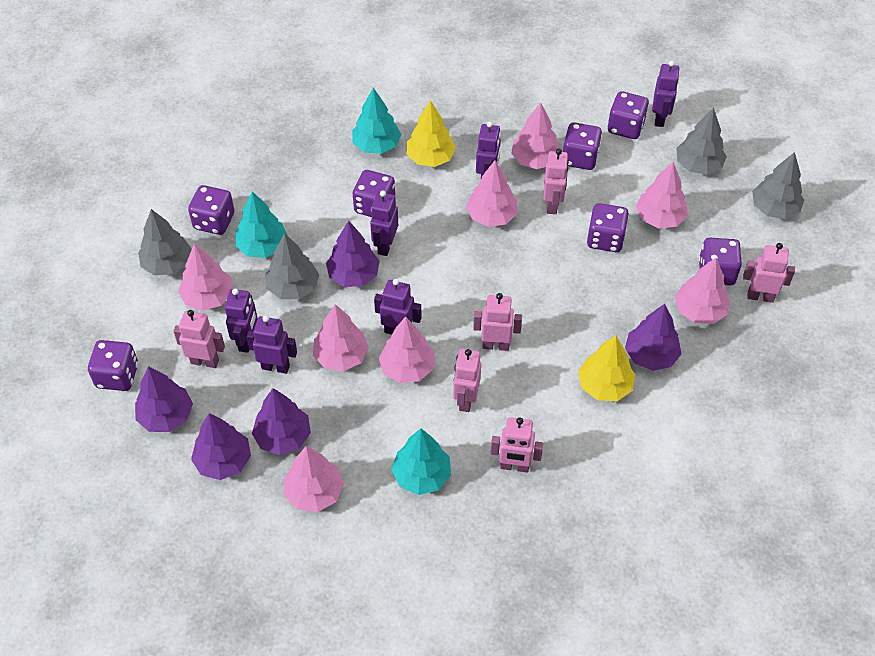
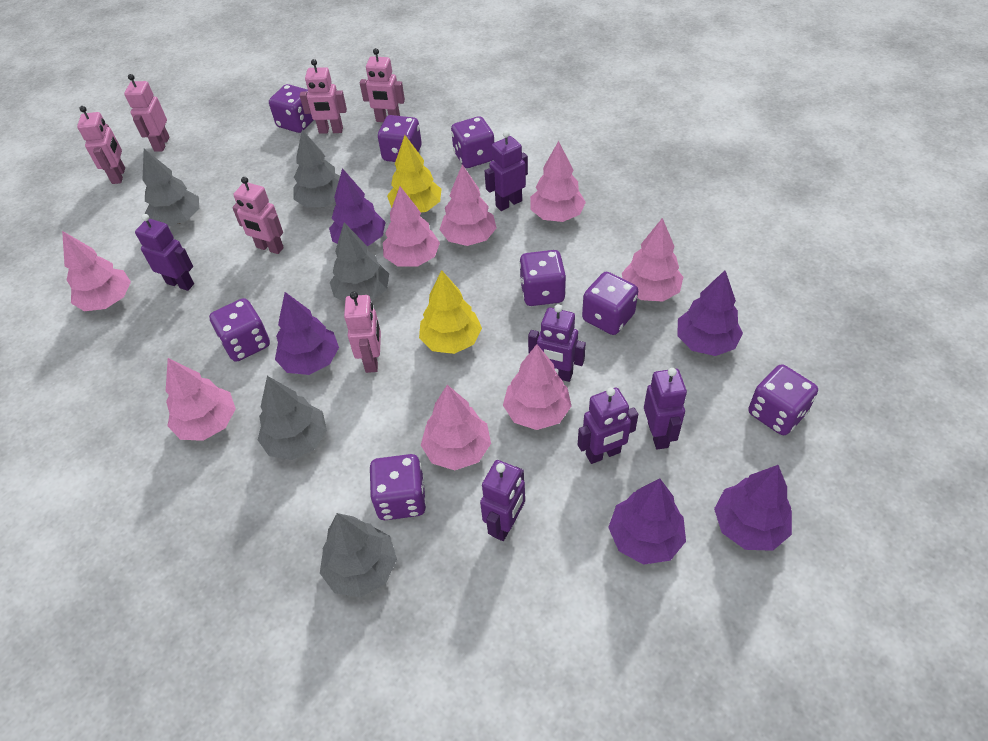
grey tree: [138,209,192,276] [265,233,319,299] [676,108,727,175] [752,152,804,219] = 4 -> [142,149,199,227] [258,376,327,460] [294,130,340,208] [320,513,397,597] [330,223,389,302] = 5
purple dice: [88,340,138,391] [188,185,234,235] [353,170,395,217] [563,122,602,170] [587,203,629,252] [608,91,649,139] [699,238,742,286] = 7 -> [209,298,270,362] [269,84,314,133] [370,454,426,520] [378,115,422,162] [451,116,494,168] [519,250,566,306] [582,272,638,335] [748,364,818,435] = 8
turquoise tree: [235,191,288,258] [352,88,401,154] [391,428,451,495] = 3 -> none = 0

